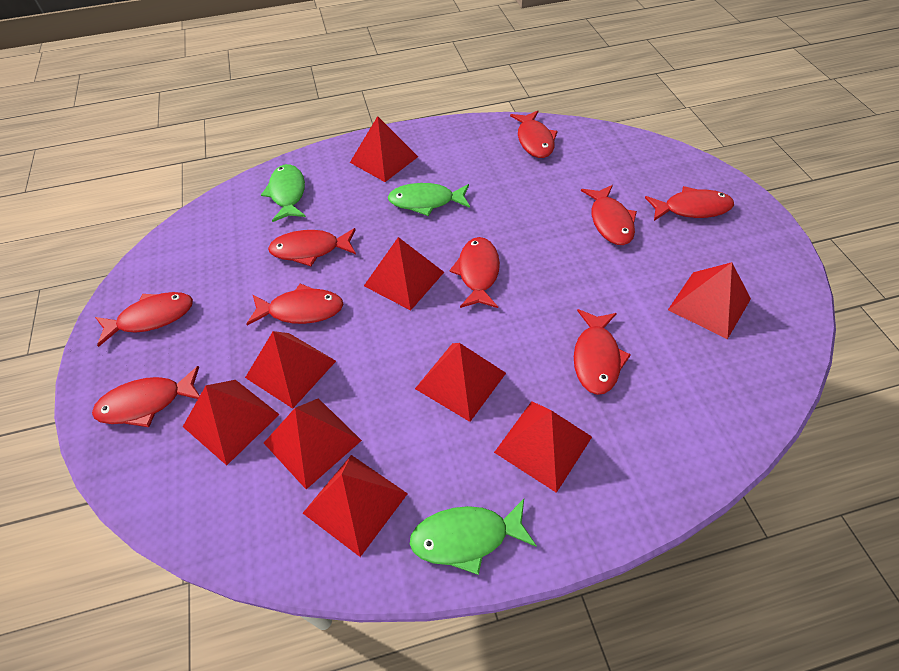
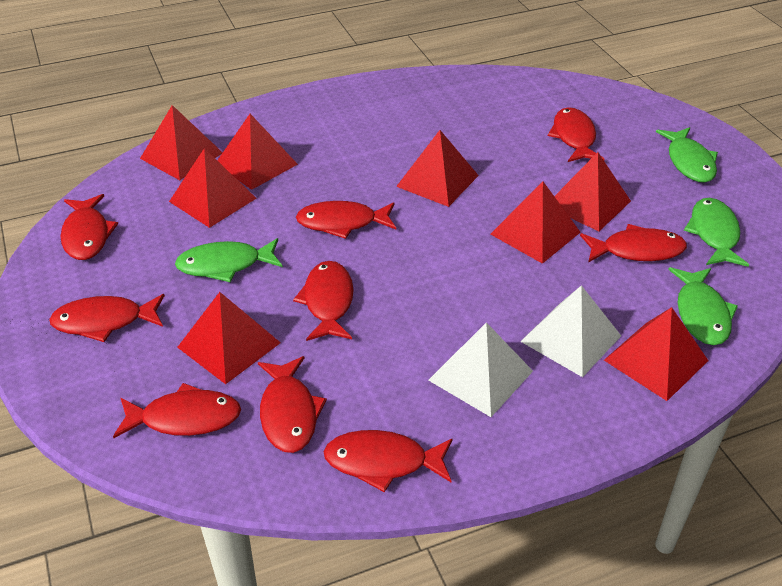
green fish: [261,164,306,222] [388,183,470,216] [410,499,537,575] = 3 -> [175,238,282,282] [656,127,718,183] [668,267,738,345] [684,198,749,267] = 4
red pyramid: [183,380,280,465] [245,331,336,409] [264,398,362,489] [303,455,408,557] [350,116,418,182] [364,237,444,311] [415,343,506,422] [494,401,592,493] [668,262,751,339] = 9 -> [140,105,223,180] [169,148,257,228] [177,292,281,384] [217,114,298,190] [396,130,479,207] [491,181,581,264] [554,152,631,231] [604,307,708,401] = 8
white pyramid: none = 0 -> [429,322,533,417] [520,285,621,377] = 2

